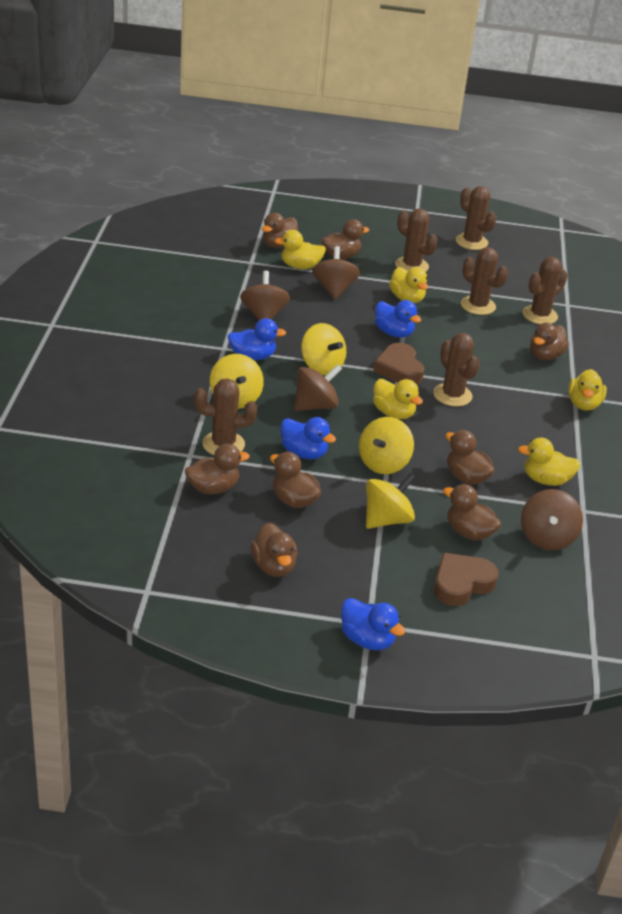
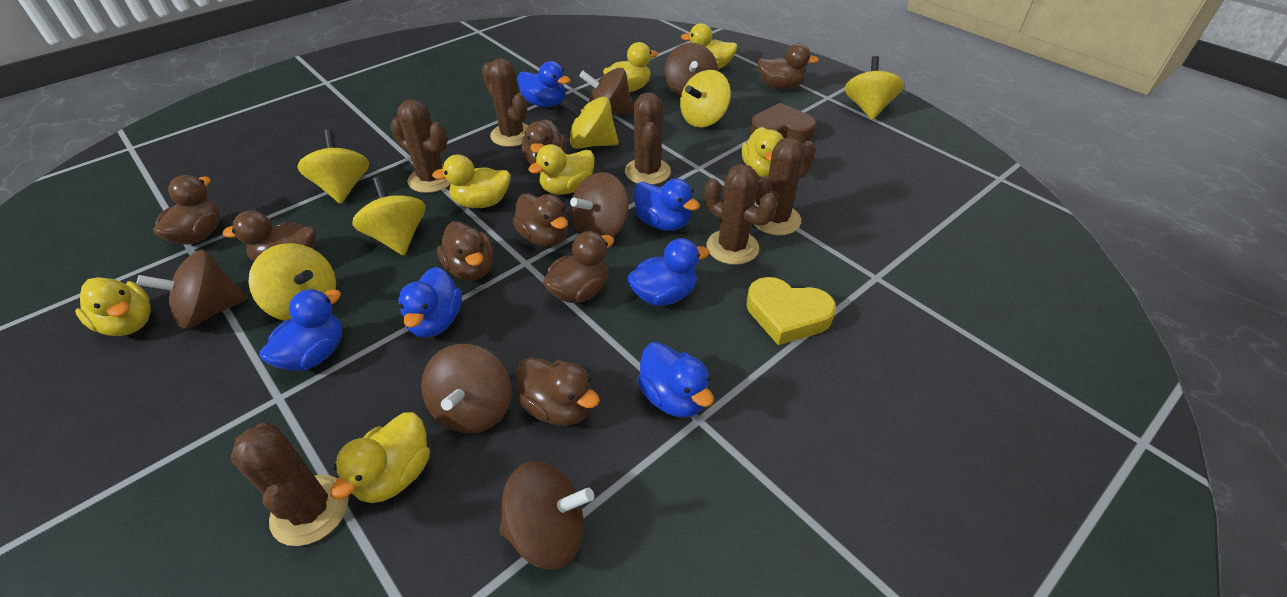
blue duck: [228,318,286,361] [281,417,336,459] [341,598,405,651] [375,300,421,338] = 4 -> [260,289,342,371] [398,267,462,337] [517,61,571,107] [627,238,709,306] [634,179,700,231] [637,342,714,417] = 6
brown heart: [374,343,424,385] [434,553,499,606] = 2 -> [750,103,816,143] = 1
brown spinning top: [240,271,290,320] [294,364,342,411] [312,246,360,299] [521,489,583,550] = 4 -> [136,250,248,329] [421,344,512,433] [499,461,594,570] [570,172,629,237] [579,68,634,115] [664,43,718,97] = 6
yellow duck: [274,230,326,269] [373,379,423,419] [389,267,428,303] [518,437,581,486] [568,369,607,411] = 5 -> [75,277,151,336] [330,412,430,503] [432,155,511,208] [528,144,595,195] [603,42,658,92] [681,23,738,69] [741,127,784,177] = 7
yellow heart: none = 0 -> [746,277,836,345] = 1
yellow spinning top: [210,354,264,409] [301,323,346,375] [359,417,414,474] [366,473,416,529] = 4 -> [248,243,336,321] [297,129,369,204] [352,177,426,255] [560,97,619,149] [680,70,731,127] [844,56,904,120] = 6

